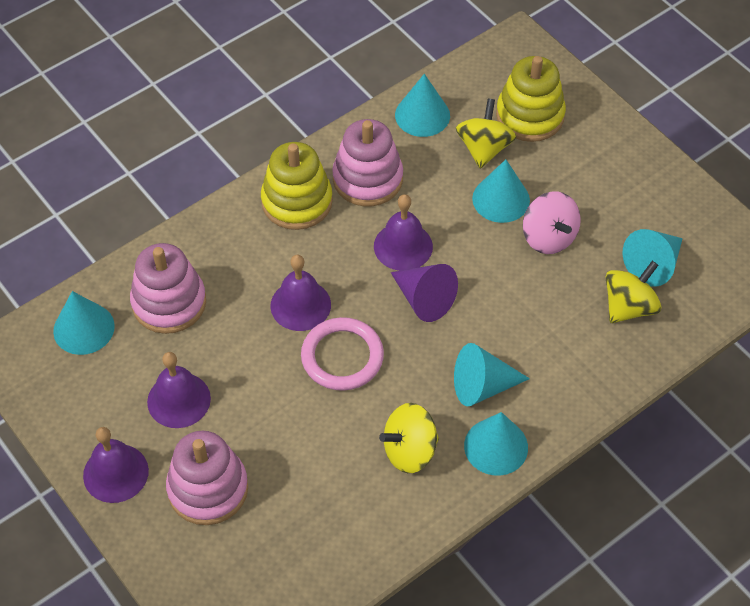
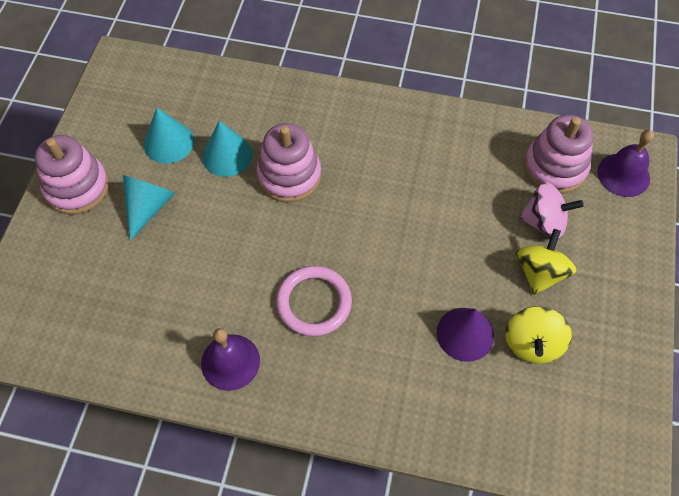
purple bell: [83,427,149,503] [147,352,211,428] [270,255,331,331] [374,194,433,271] = 4 -> [201,328,260,391] [598,130,654,197] = 2
turquoise cone: [53,291,115,355] [395,74,450,137] [454,343,530,406] [464,412,528,476] [472,159,530,223] [623,229,683,287] = 6 -> [123,175,175,241] [144,108,194,164] [202,121,253,177] = 3
yellow spinning top: [379,403,439,473] [456,98,516,168] [606,261,661,323] = 3 -> [505,306,572,364] [516,229,576,295] = 2
yellow stacking toy: [261,142,333,230] [496,56,566,142] = 2 -> none = 0

